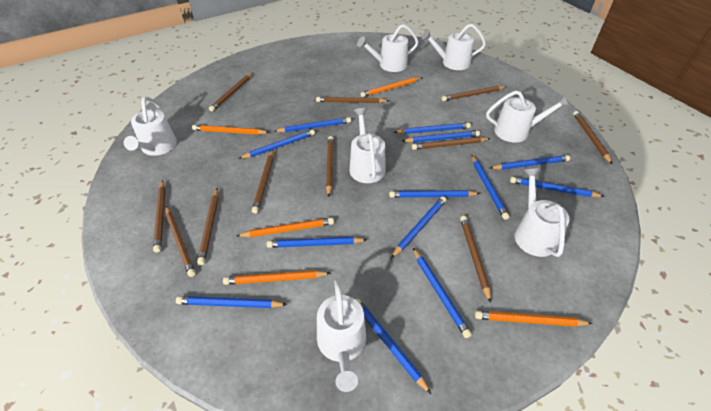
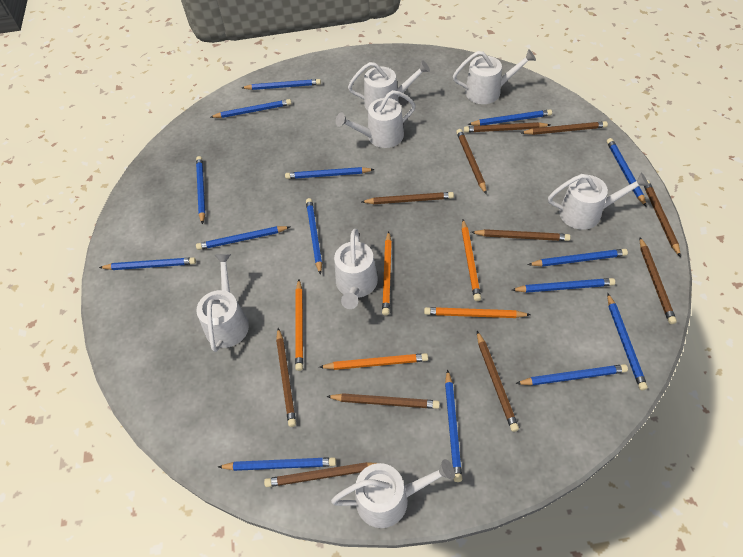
blue pencil: [176,296,288,308] [239,129,315,159] [267,237,367,248] [274,117,351,132] [355,298,432,395] [389,190,481,198] [391,196,447,258] [394,123,471,134] [402,130,480,143] [413,248,472,338] [472,155,509,220] [490,155,570,170] [510,177,605,197] = 13 -> [99,257,196,270] [196,156,205,225] [196,226,290,250] [211,99,292,118] [218,457,336,471] [242,79,321,90] [285,167,375,179] [306,198,322,275] [445,369,462,482] [467,109,552,126] [512,278,615,293] [516,364,628,385] [527,249,628,267] [607,138,646,206] [607,293,648,390] = 15

